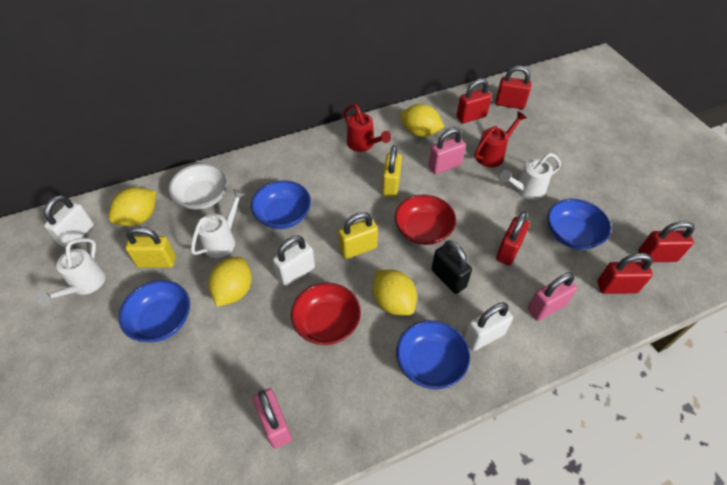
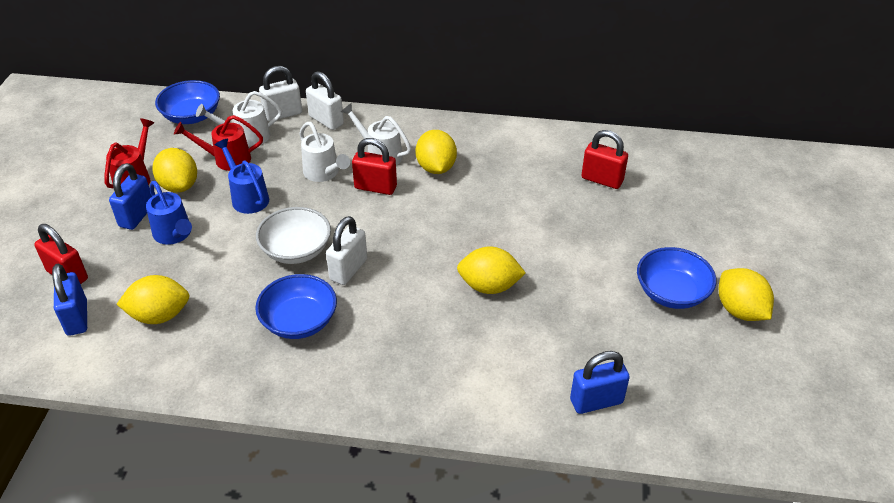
black padlock: [432,240,472,294] = 1 -> none = 0
blue bowl: [119,280,190,342] [251,180,311,229] [397,320,470,389] [548,199,611,250] = 4 -> [155,80,220,124] [255,274,337,339] [637,247,716,309] = 3
blue padlock: none = 0 -> [52,263,87,336] [109,163,152,230] [570,351,630,414] = 3
blue watering can: none = 0 -> [146,181,192,245] [215,139,269,214] = 2
pink padlock: [253,389,292,449] [429,128,466,174] [528,272,577,321] = 3 -> none = 0
red bowl: [291,283,361,345] [395,195,456,245] = 2 -> none = 0
red padlock: [456,79,492,124] [495,66,532,109] [496,212,530,265] [597,253,653,294] [638,221,695,262] = 5 -> [34,224,88,284] [352,138,397,195] [581,130,628,189] = 3
yellow lemon: [109,187,156,226] [208,257,252,307] [373,270,417,316] [400,104,444,137] = 4 -> [117,275,190,324] [152,148,197,193] [415,130,457,174] [457,247,526,294] [719,268,774,321] = 5
yellow padlock: [125,226,176,268] [338,212,378,259] [382,145,402,197] = 3 -> none = 0

